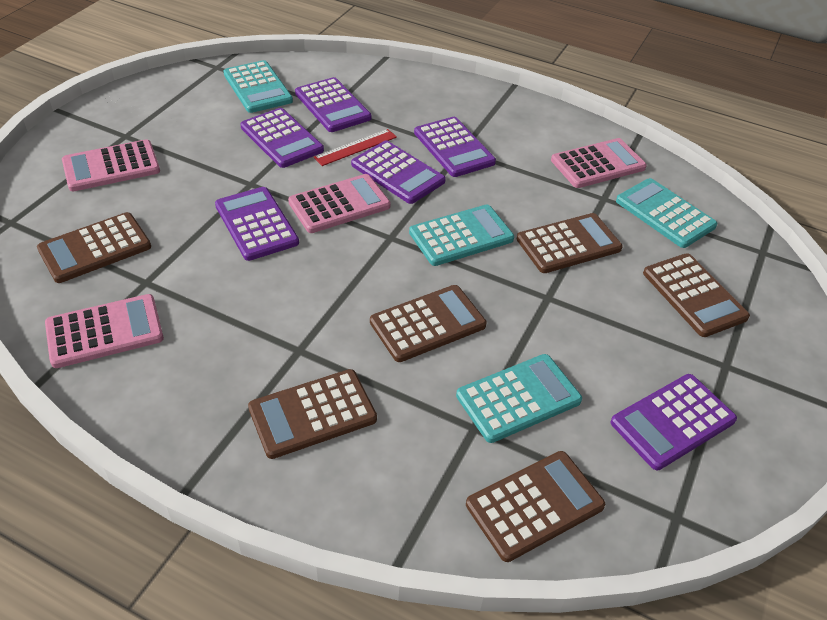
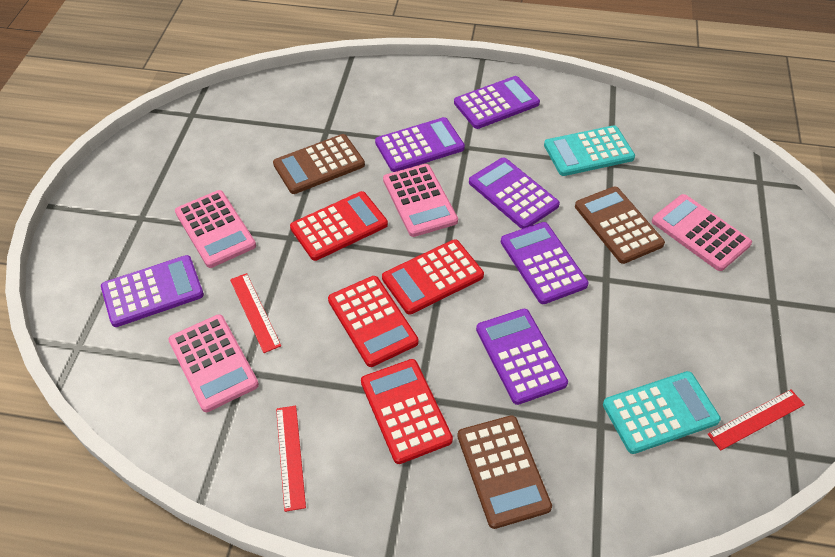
brown calculator: [37,212,151,283] [248,369,377,459] [370,285,487,362] [466,451,605,562] [517,213,623,273] [643,253,750,337] = 6 -> [273,134,365,194] [457,415,552,529] [575,186,665,264] = 3
red calculator: none = 0 -> [290,191,388,261] [328,276,419,367] [361,359,453,464] [382,239,484,315] = 4
red ruler: [314,129,397,166] = 1 -> [230,273,281,353] [276,406,306,512] [708,389,805,451] = 3
turquoise calculator: [224,60,293,113] [409,204,514,266] [456,354,582,443] [616,178,717,248] = 4 -> [544,125,635,176] [603,371,721,454] = 2

